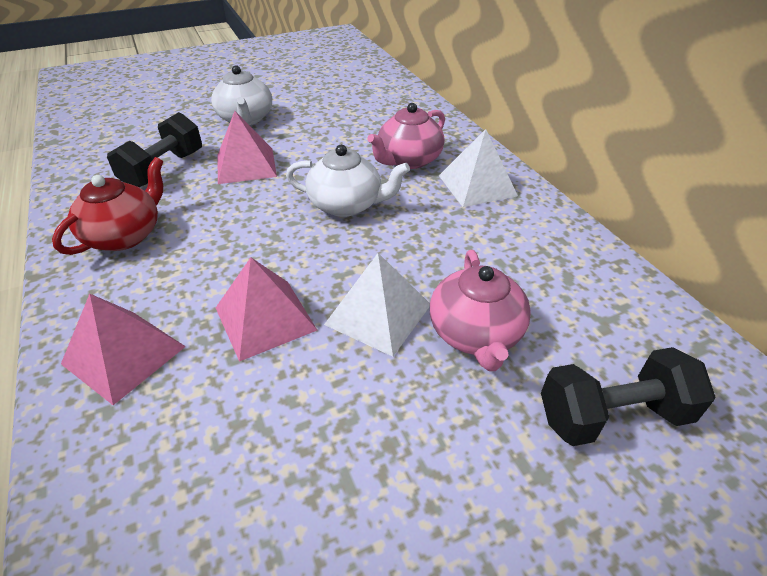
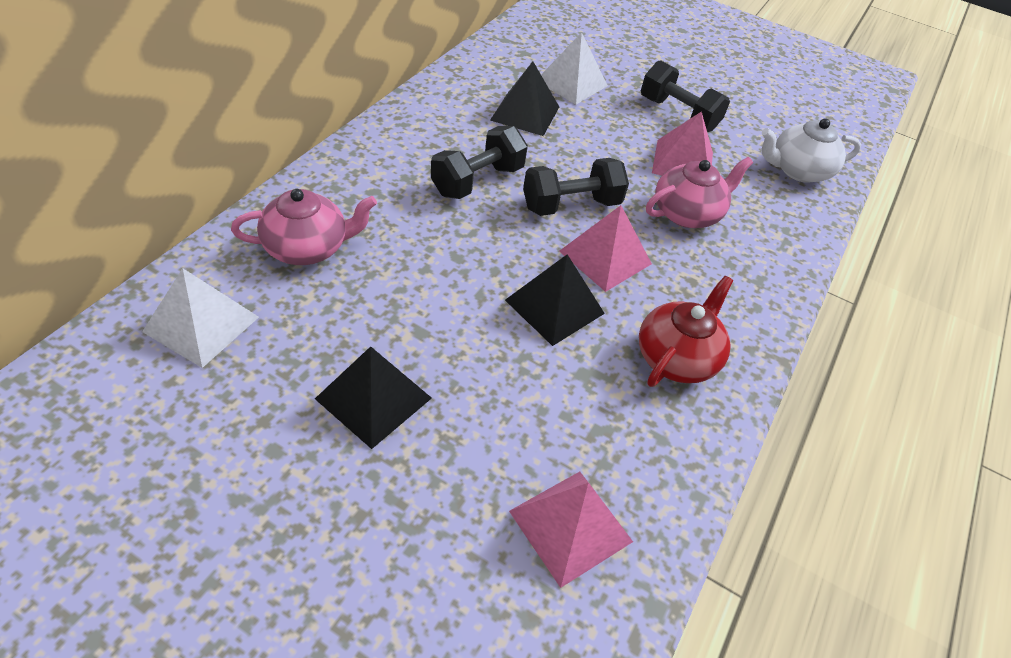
black dumbbell: [107,112,202,187] [541,347,715,446] = 2 -> [431,126,528,199] [523,158,629,216] [641,60,730,132] = 3
black pyramid: none = 0 -> [315,346,432,449] [490,61,559,136] [505,254,605,346] = 3
white teapot: [211,65,272,125] [286,145,410,217] = 2 -> [761,118,861,183] = 1

